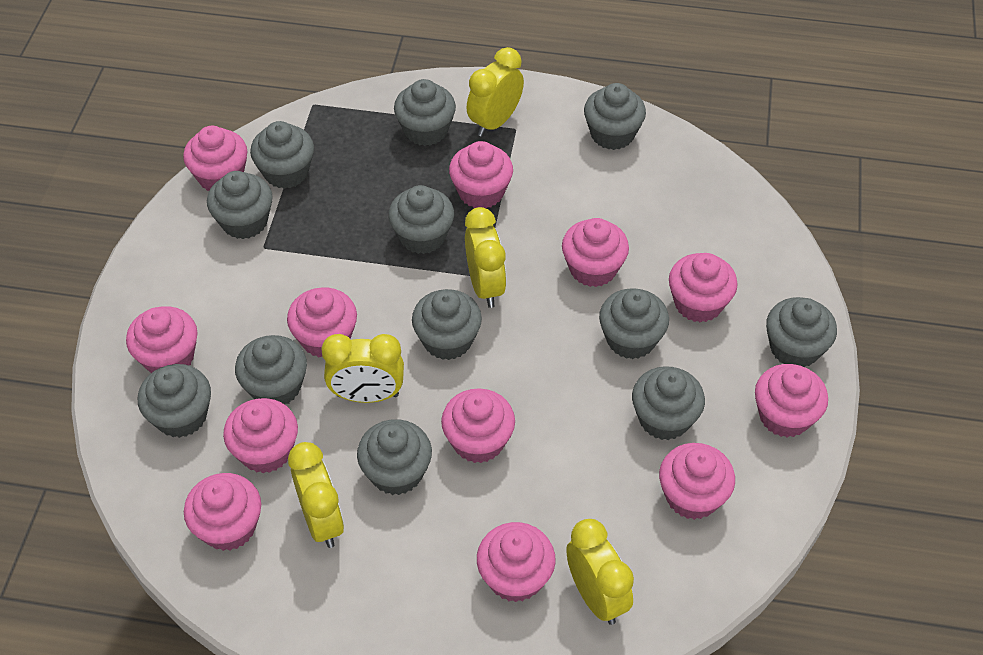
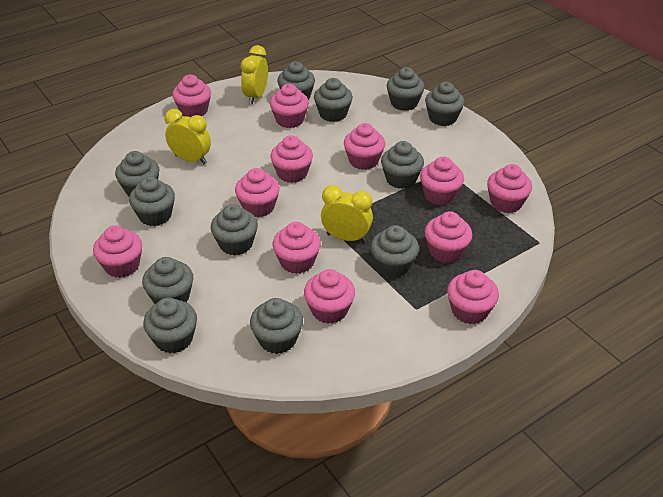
yellow clock: [288,442,344,548] [321,334,404,403] [465,207,507,308] [467,47,524,137] [566,519,634,625] = 5 -> [165,109,211,164] [241,45,268,104] [321,185,373,243] = 3

